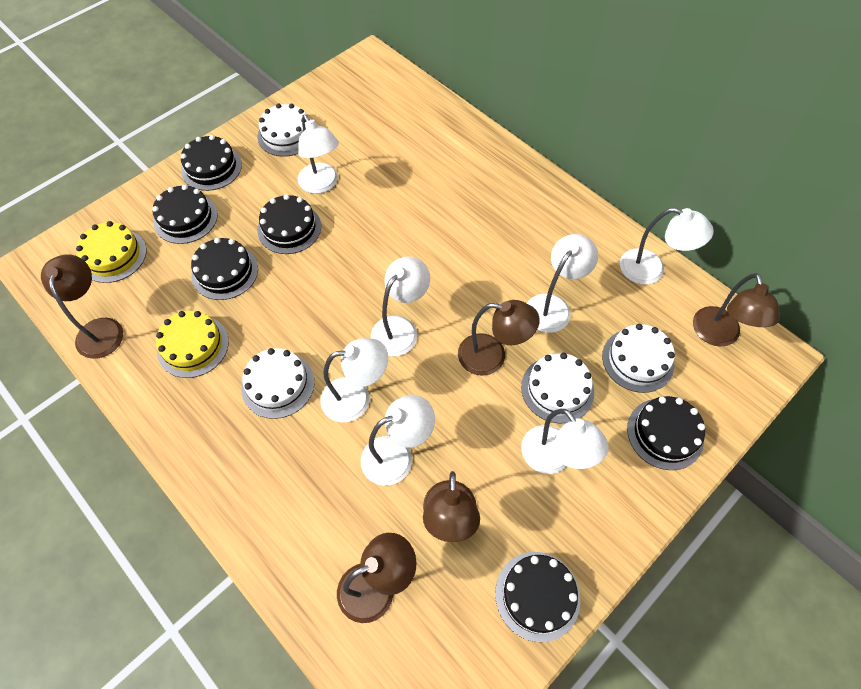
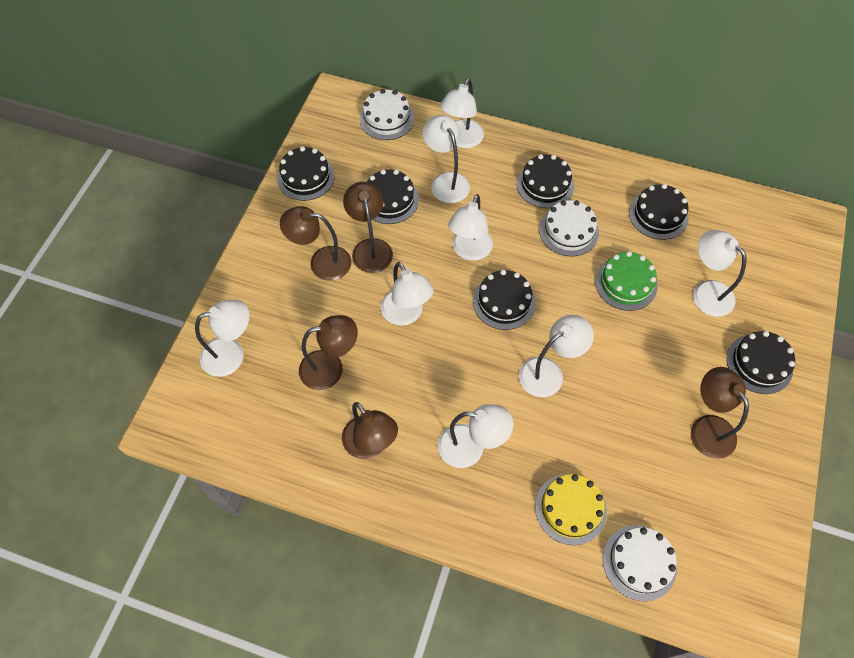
green cake: none = 0 -> [595,251,658,311] = 1
white cake: [241,348,314,419] [257,103,306,157] [521,353,594,423] [602,324,675,393] = 4 -> [360,89,414,140] [539,200,599,256] [603,525,677,601] = 3
white lamp: [298,115,339,194] [320,338,388,422] [361,395,435,486] [371,256,430,357] [521,409,609,474] [527,234,598,333] [620,208,714,285] = 7 -> [195,300,249,377] [381,262,434,326] [423,115,470,203] [438,404,513,468] [440,79,484,148] [448,194,493,261] [519,315,594,397] [693,230,747,317] = 8
yellow cake: [76,221,146,283] [156,311,229,378] = 2 -> [535,474,607,545] = 1

